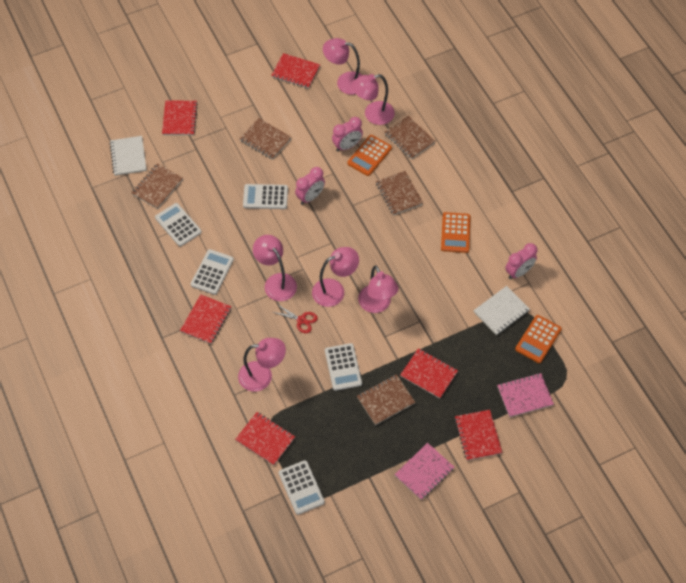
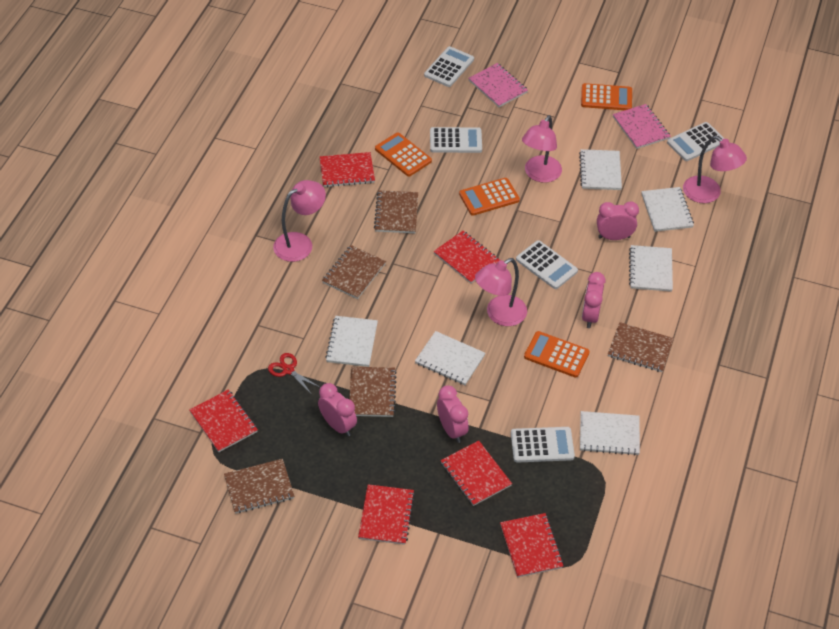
orange calculator: [347,135,392,176] [441,212,471,253] [515,315,562,363] = 3 -> [375,132,432,176] [459,178,520,216] [524,331,590,378] [581,83,632,110] = 4
pink clock: [295,167,325,205] [332,117,363,152] [505,243,538,279] = 3 -> [318,383,357,436] [437,385,469,443] [582,272,606,328] [597,202,639,240] = 4
pink lamp: [238,338,286,392] [253,235,297,301] [312,247,359,307] [323,38,362,95] [352,74,395,125] [358,265,399,313] = 6 -> [273,180,326,262] [475,258,527,326] [522,115,562,183] [683,136,747,203] = 4
white notebook: [110,136,147,176] [473,286,530,335] = 2 -> [325,316,378,367] [415,331,485,385] [579,149,622,190] [580,411,640,456] [629,245,673,292] [641,187,694,232] = 6

